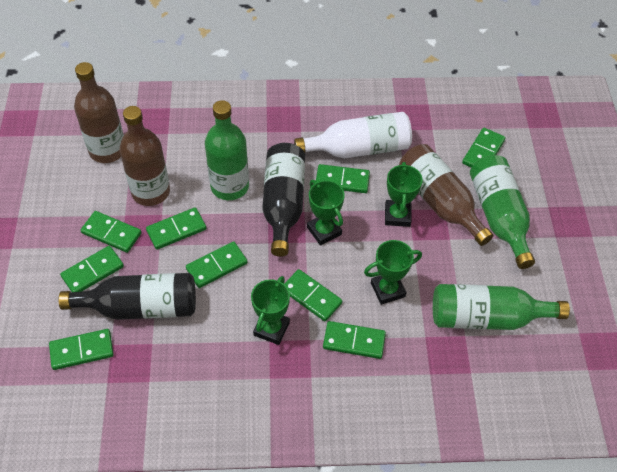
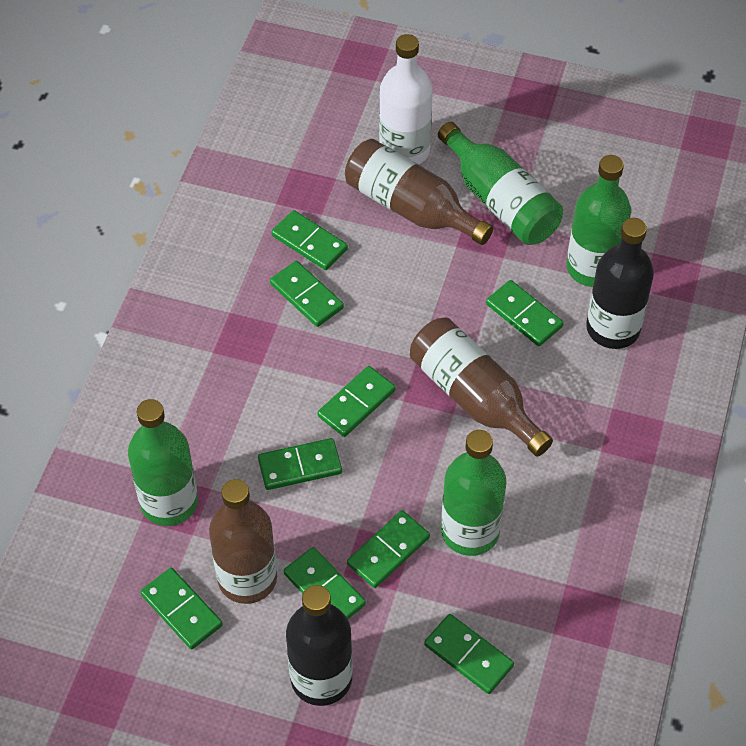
green bottle: [205,100,249,200] [433,284,570,330] [470,155,535,269] = 3 -> [128,399,198,526] [438,122,563,245] [441,430,506,556] [566,155,631,287] = 4
green trophy: [251,276,290,345] [307,180,345,245] [364,240,422,305] [385,162,422,227] = 4 -> none = 0

